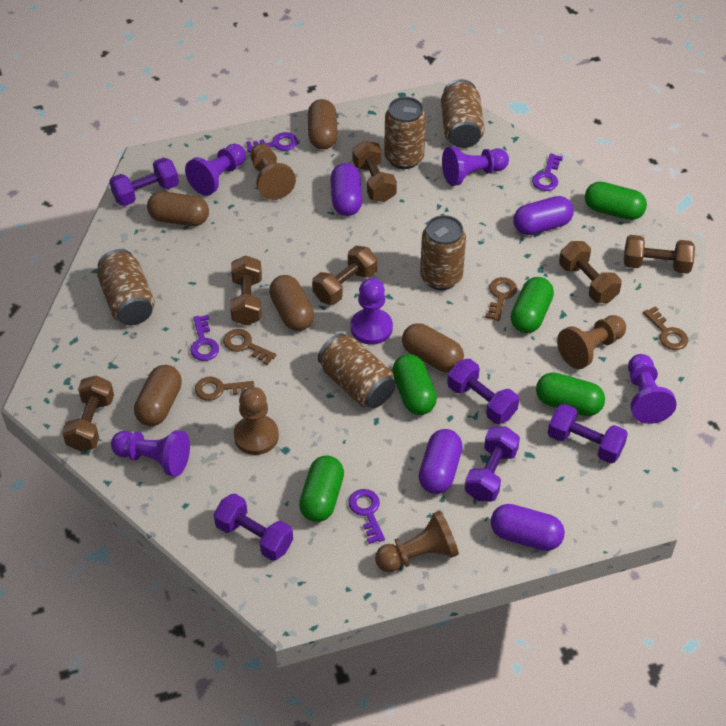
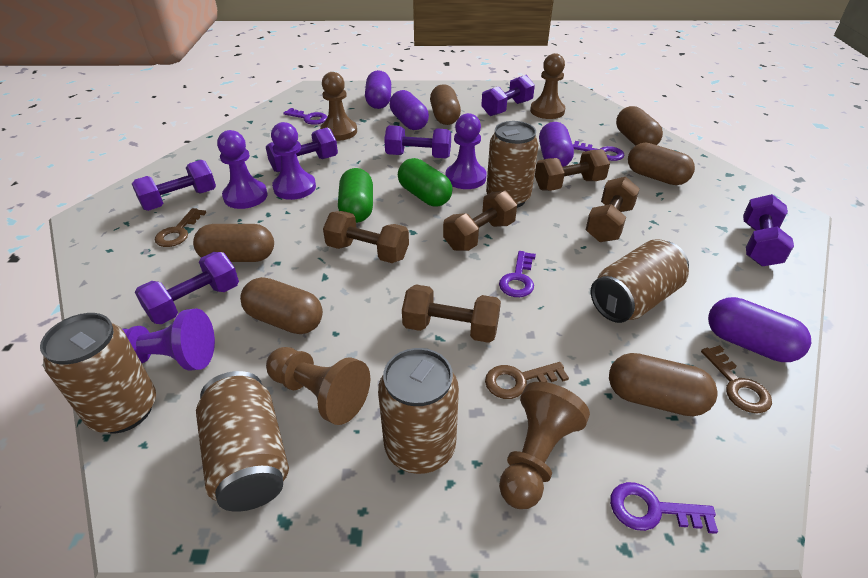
brown capsule: [134,365,182,426] [147,192,209,226] [269,275,314,331] [308,99,338,149] [402,323,464,372] = 5 -> [193,224,274,262] [240,277,323,334] [430,84,461,125] [609,353,718,416] [616,106,663,146] [628,143,695,185] = 6
brown dumbbell: [62,375,114,452] [230,256,262,326] [312,246,377,305] [352,140,397,202] [559,241,622,303] [624,235,695,274] = 6 -> [323,211,409,263] [402,285,501,343] [443,191,517,251] [535,149,610,191] [585,177,640,242] = 5
brown key: [195,377,254,401] [223,329,276,365] [485,277,517,321] [643,306,688,350] = 4 -> [155,208,206,247] [485,362,569,399] [701,345,772,413] = 3
green capsule: [299,455,344,522] [392,354,437,415] [511,277,554,333] [536,372,605,416] [585,182,647,220] = 5 -> [338,168,373,223] [398,158,453,206] = 2
purple dumbbell: [109,157,179,206] [214,493,293,561] [447,359,519,424] [465,426,520,501] [548,404,628,464] = 5 -> [132,160,216,211] [135,252,239,324] [266,128,338,172] [384,125,451,159] [481,75,535,116] [743,194,794,266] = 6
purple pawn: [111,430,190,477] [185,144,246,196] [350,278,393,345] [442,146,509,186] [628,354,677,424] = 5 -> [123,308,215,370] [217,130,268,209] [271,122,316,200] [445,113,487,189] = 4

